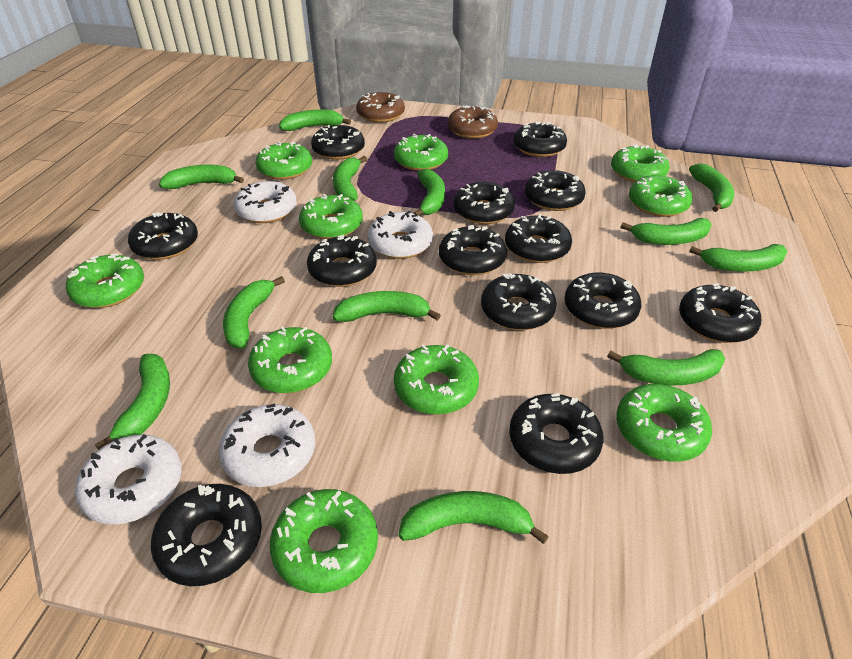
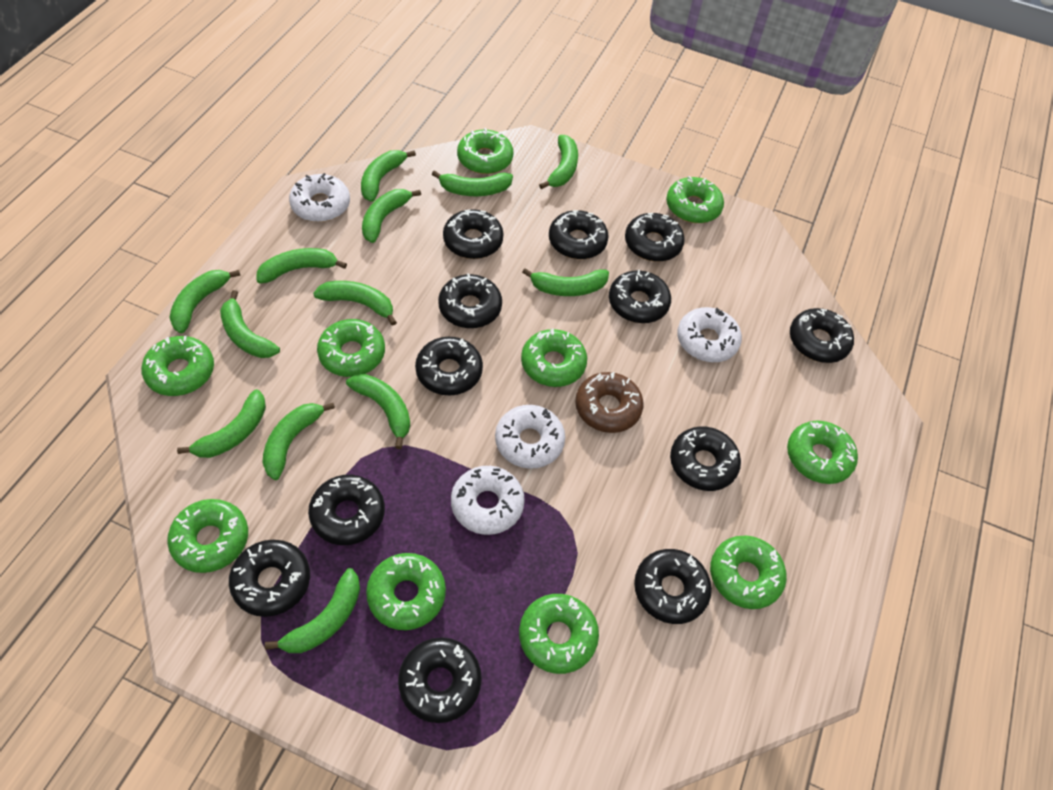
black donut: [128,212,198,260] [151,484,262,586] [307,235,377,287] [311,125,365,160] [439,225,507,275] [453,182,515,224] [481,273,557,330] [505,214,572,263] [509,393,604,474] [514,121,567,157] [525,170,586,211] [565,273,641,329] [679,283,761,343] = 13 -> [229,540,310,617] [308,475,385,545] [398,637,482,723] [415,337,483,395] [438,273,502,328] [443,209,504,259] [549,210,609,259] [609,270,671,323] [625,213,685,262] [634,549,712,624] [670,426,741,491] [790,308,854,363] = 12
brown donut: [356,92,405,123] [448,105,498,139] = 2 -> [575,372,644,433] = 1
green banana: [95,354,170,450] [159,165,244,189] [223,276,285,349] [279,109,351,131] [332,291,441,322] [333,156,367,201] [398,491,549,544] [413,168,445,216] [607,349,725,385] [621,218,712,245] [689,164,734,212] [689,244,787,272] = 12 -> [169,270,241,333] [177,389,266,458] [220,290,280,358] [257,248,347,284] [262,403,335,480] [265,568,360,653] [313,281,397,326] [346,374,410,449] [361,150,416,202] [362,189,421,243] [432,170,513,196] [522,268,609,296] [539,135,578,189] = 13

